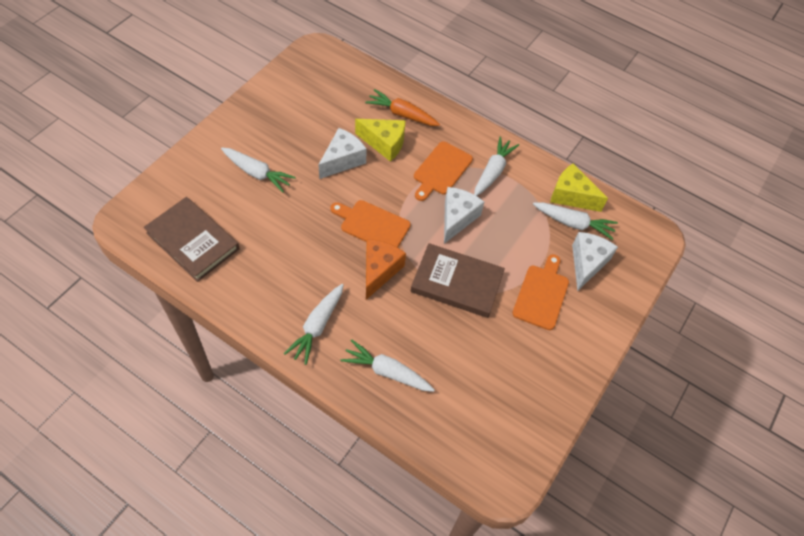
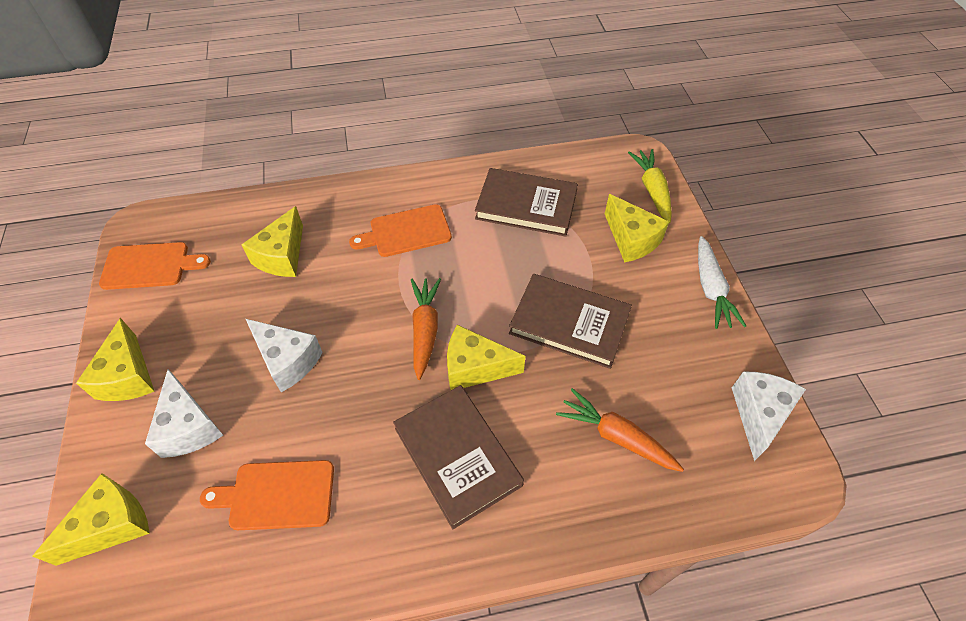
brown book: [144,197,239,282] [411,243,505,318] = 2 -> [393,385,524,529] [475,168,578,237] [509,274,632,369] = 3
orange carrot: [365,89,440,126] = 1 -> [411,278,441,380] [556,388,684,472] = 2
orange cheese: [366,239,406,300] = 1 -> none = 0
white carrot: [221,147,296,193] [284,284,344,365] [340,340,435,392] [474,136,519,196] [533,202,618,240] = 5 -> [698,236,746,329] = 1
yellow carrot: none = 0 -> [628,149,672,223] = 1
yellow cheese: [355,119,406,162] [550,164,608,212] = 2 -> [32,473,150,566] [76,318,155,401] [241,206,303,277] [447,325,526,390] [605,194,669,263] = 5

